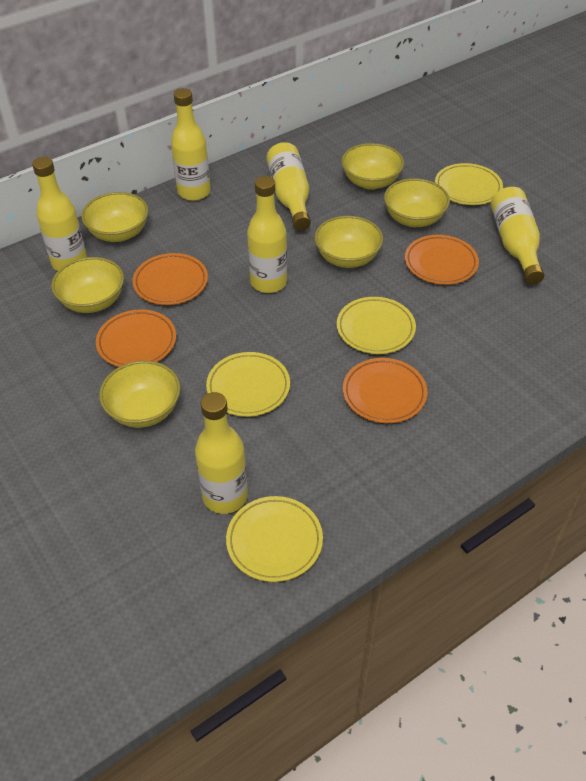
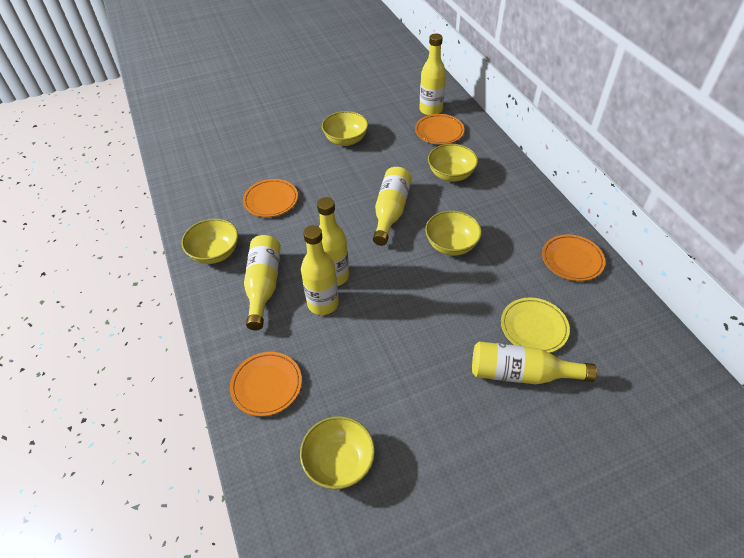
yellow bowl: [51,257,124,313] [81,192,148,242] [99,361,180,428] [315,216,383,268] [341,143,404,190] [384,178,450,227] = 6 -> [181,219,238,264] [300,416,375,489] [322,111,368,146] [425,210,482,256] [428,144,478,182] = 5
yellow plate: [206,352,290,417] [226,496,323,582] [337,297,416,354] [435,163,503,205] = 4 -> [501,298,570,353] = 1

